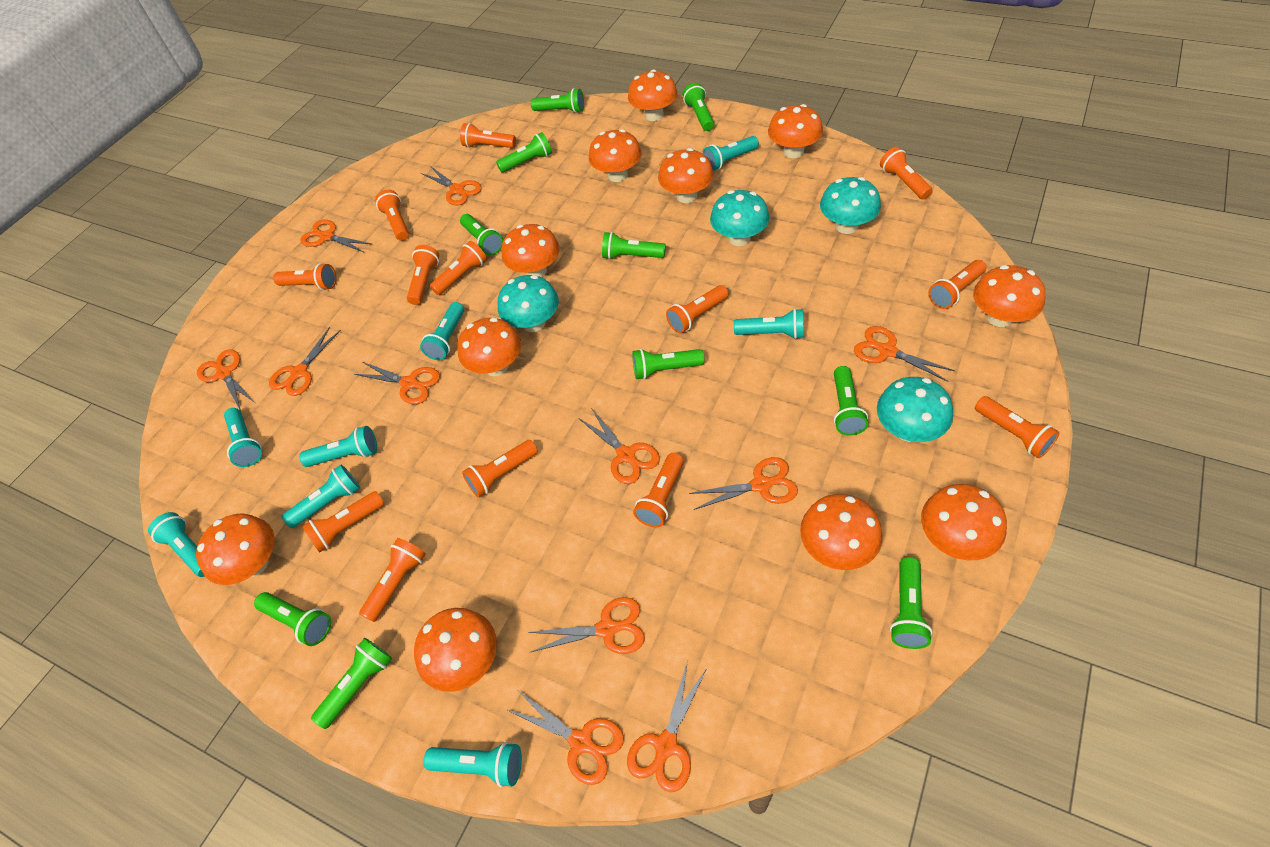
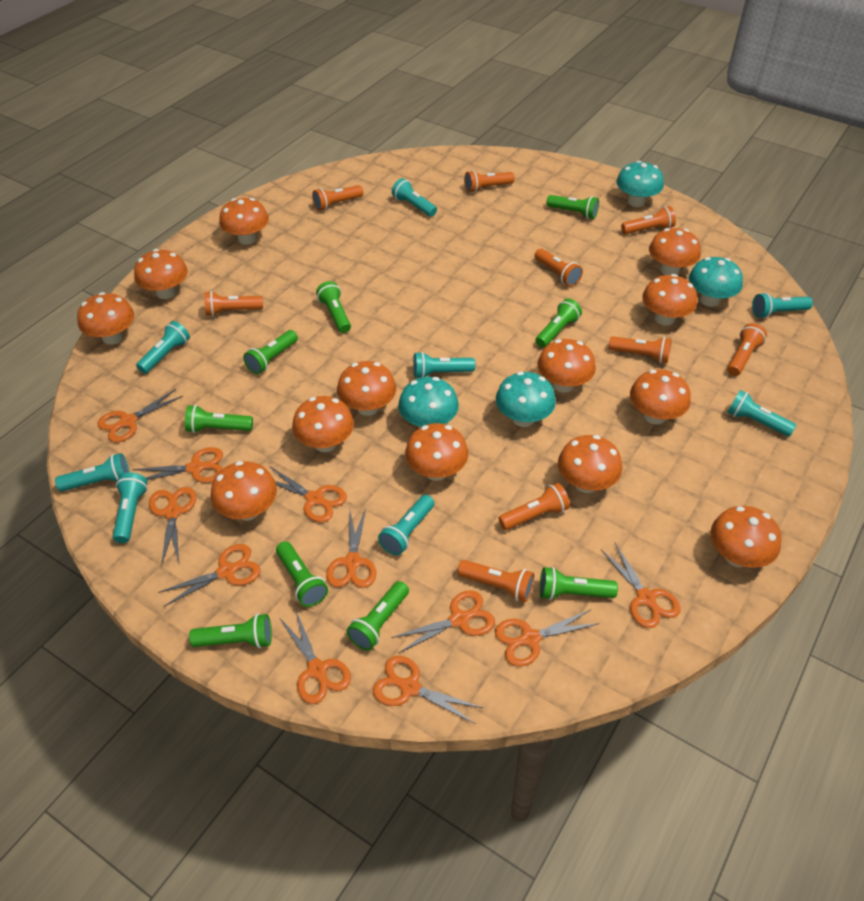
green flashlight: [254,592,331,646] [311,638,392,729] [460,214,503,255] [496,132,552,173] [531,88,584,113] [602,232,666,260] [632,349,704,380] [682,83,714,131] [834,366,868,436] [890,557,932,649] = 10 -> [185,405,253,433] [189,614,272,648] [243,330,298,374] [276,541,328,607] [316,281,351,333] [347,581,409,651] [535,299,582,348] [540,567,618,600] [546,195,599,219] = 9
orange flashlight: [273,263,337,290] [302,491,384,553] [359,538,426,622] [375,190,409,241] [407,245,439,305] [430,241,487,295] [460,123,516,148] [462,440,538,498] [633,453,684,528] [666,285,728,333] [880,147,932,199] [928,260,986,309] [975,396,1060,458] = 13 -> [204,291,263,316] [312,185,363,211] [457,560,534,602] [464,170,515,193] [499,483,570,530] [534,249,583,287] [609,336,672,363] [621,206,676,234] [727,323,767,376] = 9
orange mushroom: [196,513,274,585] [414,608,497,692] [457,318,521,376] [502,224,560,277] [589,129,642,182] [628,69,678,121] [658,148,714,203] [768,104,823,158] [800,494,883,570] [921,484,1007,561] [973,265,1046,327] = 11 -> [77,292,134,345] [134,249,188,299] [211,461,277,521] [219,198,269,245] [292,396,354,452] [337,361,396,416] [405,423,468,481] [538,339,596,393] [558,435,622,493] [630,369,691,425] [642,274,697,325] [649,228,701,275] [710,506,782,568] = 13

